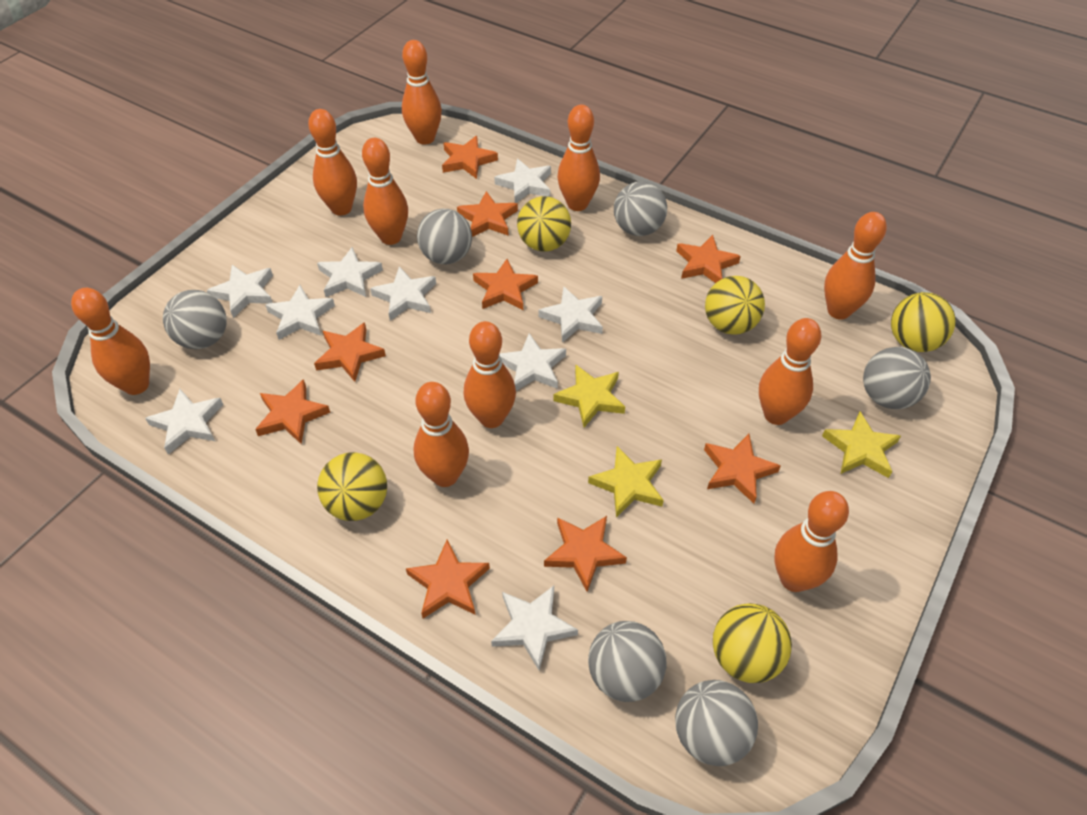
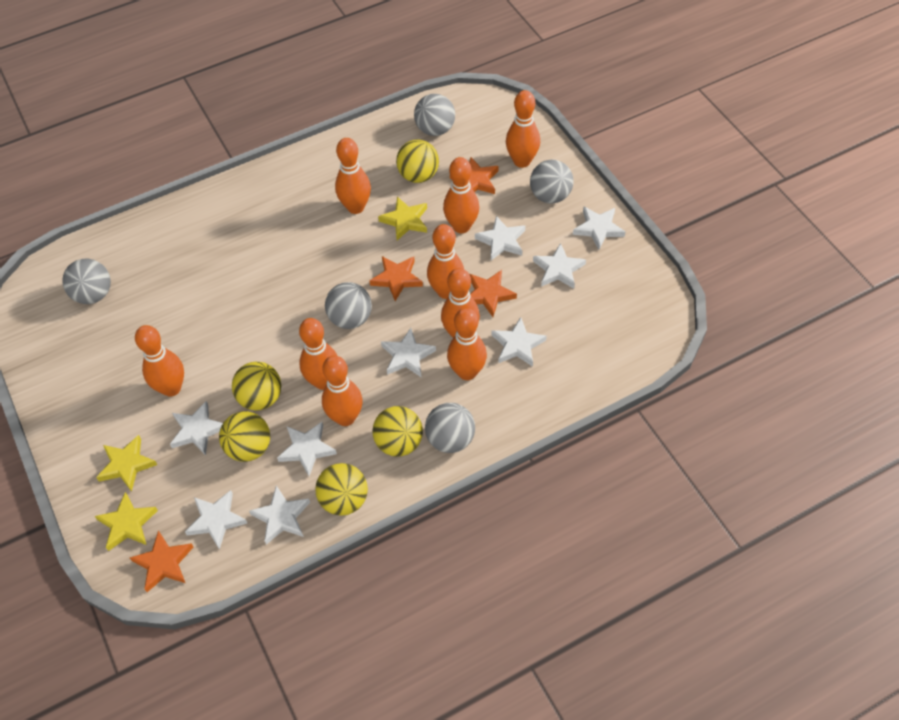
grey ball: [163,290,227,349] [417,209,472,264] [588,621,666,702] [614,182,667,236] [675,680,758,766] [863,347,931,409] = 6 -> [62,259,111,304] [325,282,372,329] [414,94,455,136] [425,403,475,453] [530,160,574,204] = 5
orange bowling pin: [71,288,150,395] [308,109,357,216] [362,138,408,245] [402,40,442,144] [414,382,469,487] [464,321,516,428] [557,105,600,211] [759,318,821,425] [774,491,849,592] [824,212,887,320] = 10 -> [135,325,184,397] [299,318,337,390] [322,355,363,426] [335,138,371,214] [427,224,464,299] [441,268,480,338] [443,157,479,233] [447,308,487,380] [506,90,540,168] = 9
orange star: [255,379,330,444] [314,322,386,382] [406,540,490,618] [442,136,498,179] [457,191,518,237] [473,259,538,310] [544,516,627,592] [676,235,741,283] [704,434,781,504] = 9 -> [130,530,193,592] [369,256,423,301] [450,157,499,194] [469,270,517,317] = 4

